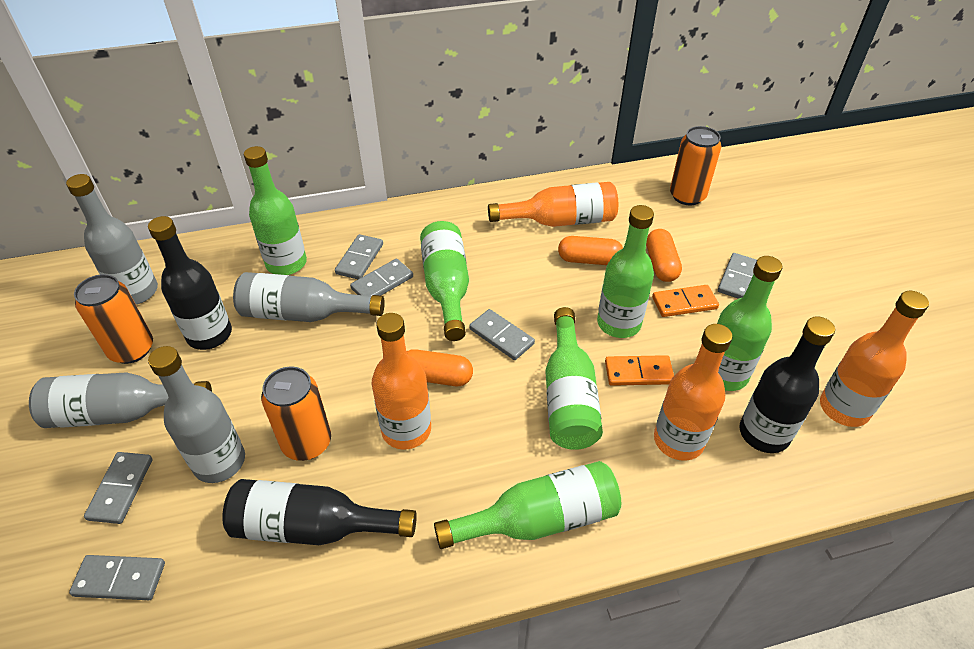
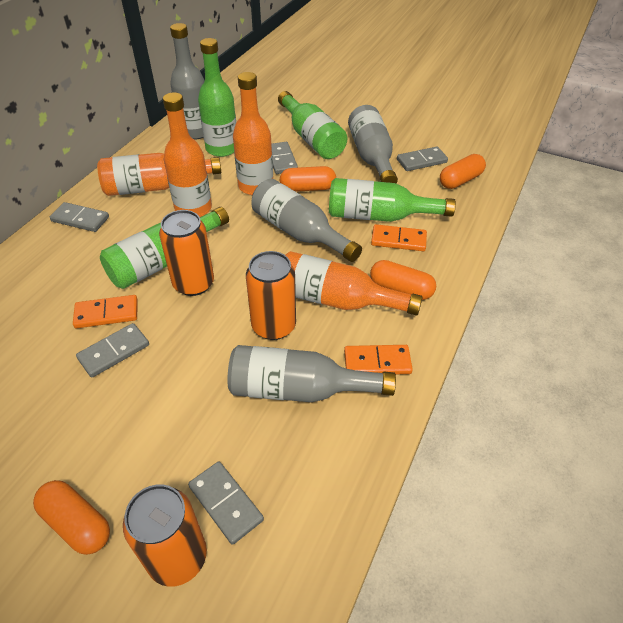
black bottle: [148,216,232,350] [222,479,417,545] [739,316,835,453] = 3 -> none = 0
green bottle: [244,146,307,275] [420,221,469,341] [434,461,621,549] [546,307,603,450] [597,205,654,338] [717,256,782,391] = 6 -> [100,207,229,289] [198,38,236,157] [278,91,347,159] [329,178,456,222] = 4
grey domino: [69,555,165,600] [84,452,152,524] [335,234,383,279] [350,259,413,296] [469,309,535,360] [718,253,757,299] = 6 -> [50,202,109,232] [76,323,149,378] [188,461,264,545] [271,142,298,174] [397,147,448,171] = 5
orange capsule: [407,349,473,386] [558,236,623,265] [646,229,682,282] = 3 -> [33,480,110,555] [280,166,336,192] [370,260,436,300] [440,154,486,189] = 4
orange domino: [605,355,674,386] [652,285,719,317] = 2 -> [73,295,138,328] [344,345,413,374] [371,224,427,251] = 3

